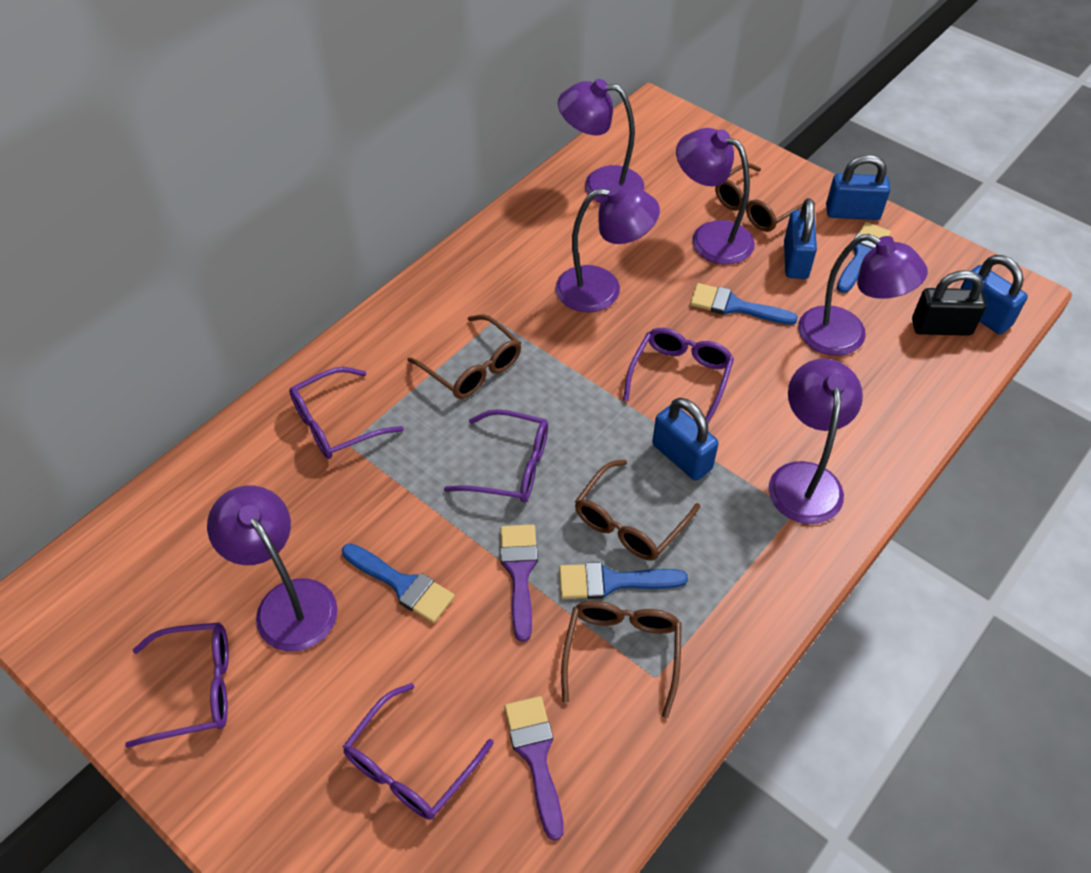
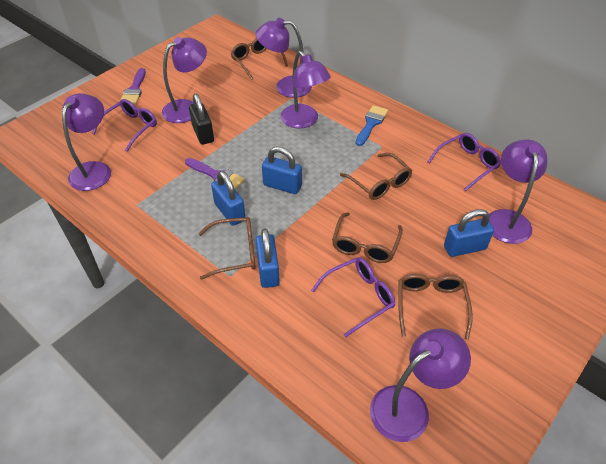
blue brush: [342,543,455,623] [559,562,688,599] [690,283,798,325] [837,222,891,293] = 4 -> [356,105,388,146] = 1
brown glasses: [407,314,521,399] [561,601,682,718] [575,459,700,561] [715,163,815,232] = 4 -> [198,217,256,280] [230,38,288,80] [332,212,403,263] [340,153,413,200] [398,274,473,340] = 5
purple glasses: [125,622,229,748] [289,367,404,459] [343,683,494,820] [444,409,548,502] [623,328,734,423] = 5 -> [92,99,157,152] [311,257,395,337] [428,133,501,191] = 3

